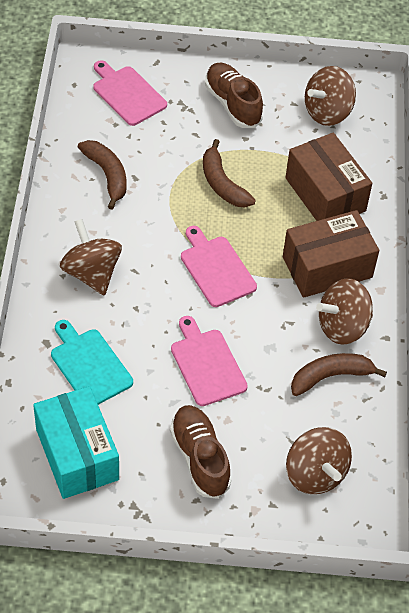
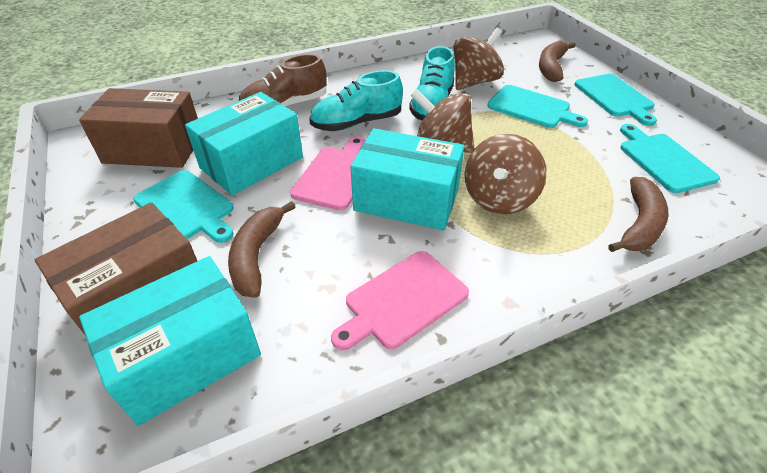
brown shoe: [170,405,232,499] [205,62,263,128] = 2 -> [239,54,327,107] = 1
brown spinning top: [60,219,122,295] [286,427,352,494] [305,66,356,126] [316,278,373,345] = 4 -> [411,89,474,153] [453,28,504,90] [465,134,547,214] = 3
pink cutting board: [93,60,167,126] [171,316,248,406] [181,226,257,307] = 3 -> [290,136,365,210] [331,251,469,350] = 2
turquoise box: [33,386,119,499] = 1 -> [79,256,261,426] [185,92,303,195] [350,128,465,230] = 3
turquoise cutting board: [51,320,133,405] = 1 -> [134,170,234,243] [487,85,588,128] [575,74,657,126] [620,124,720,193] = 4
turquoise shoe: none = 0 -> [309,70,403,131] [409,46,455,121] = 2

